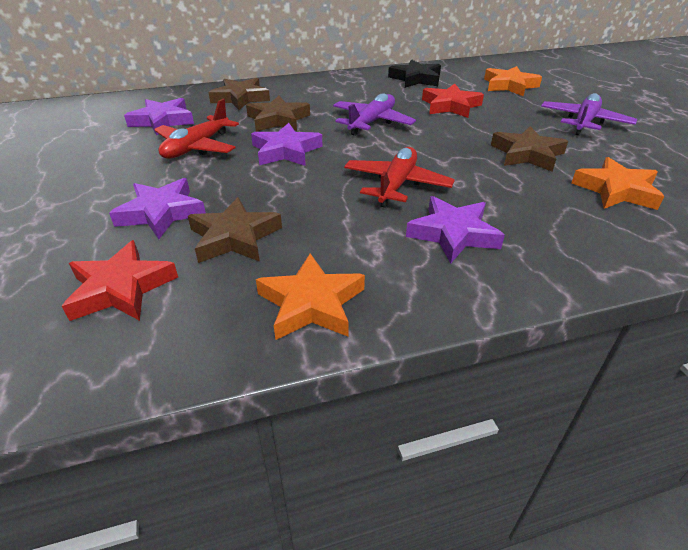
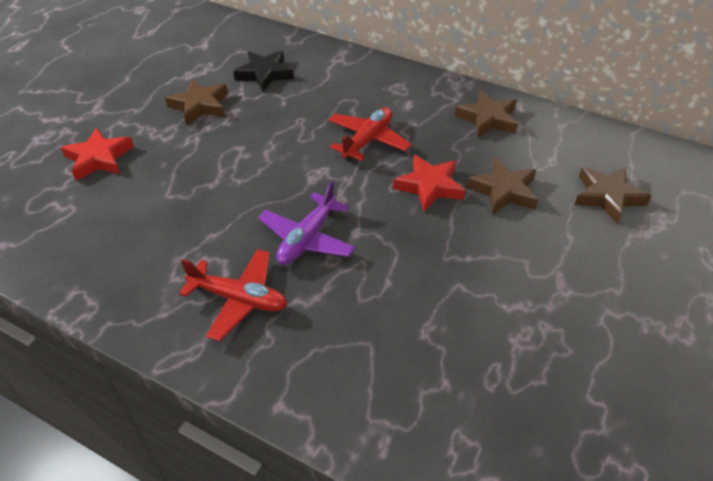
orange star: [256,253,365,340] [484,66,542,96] [571,157,664,210] = 3 -> none = 0
purple plane: [333,93,416,136] [541,93,637,136] = 2 -> [258,181,355,265] = 1
purple star: [109,178,206,239] [124,98,194,135] [251,123,323,166] [406,196,505,264] = 4 -> none = 0

